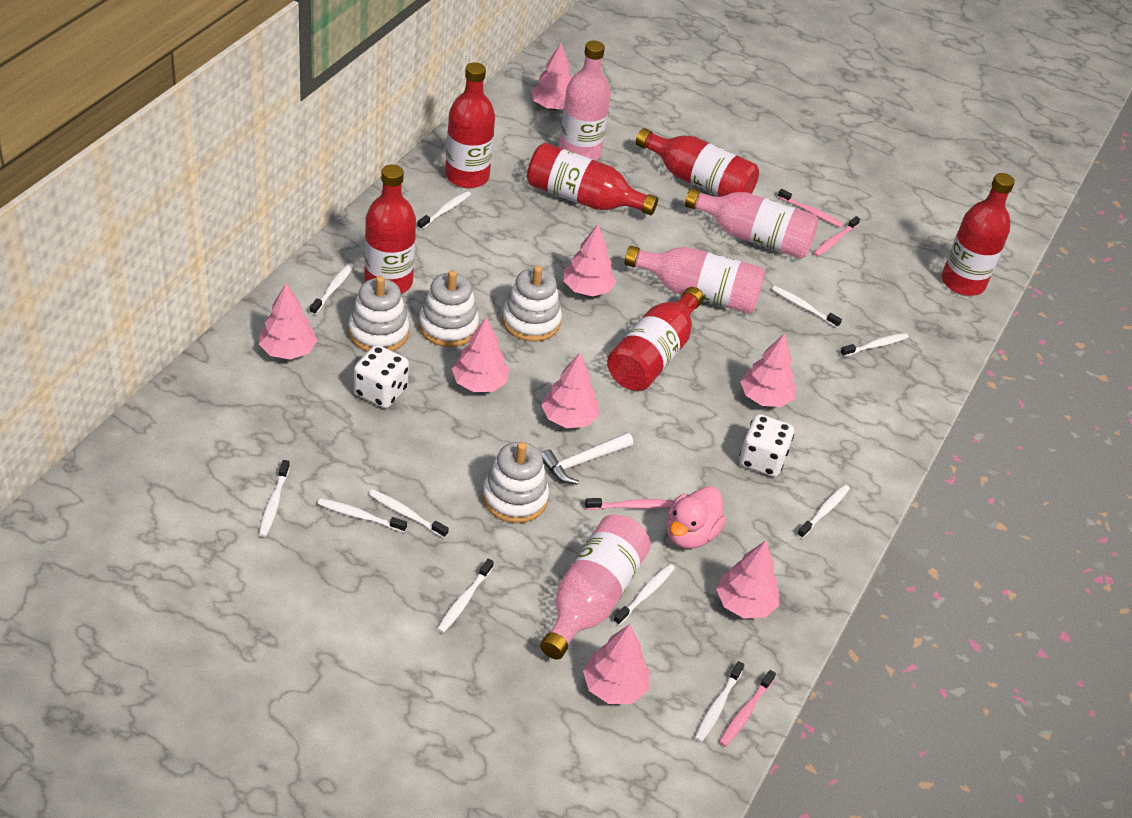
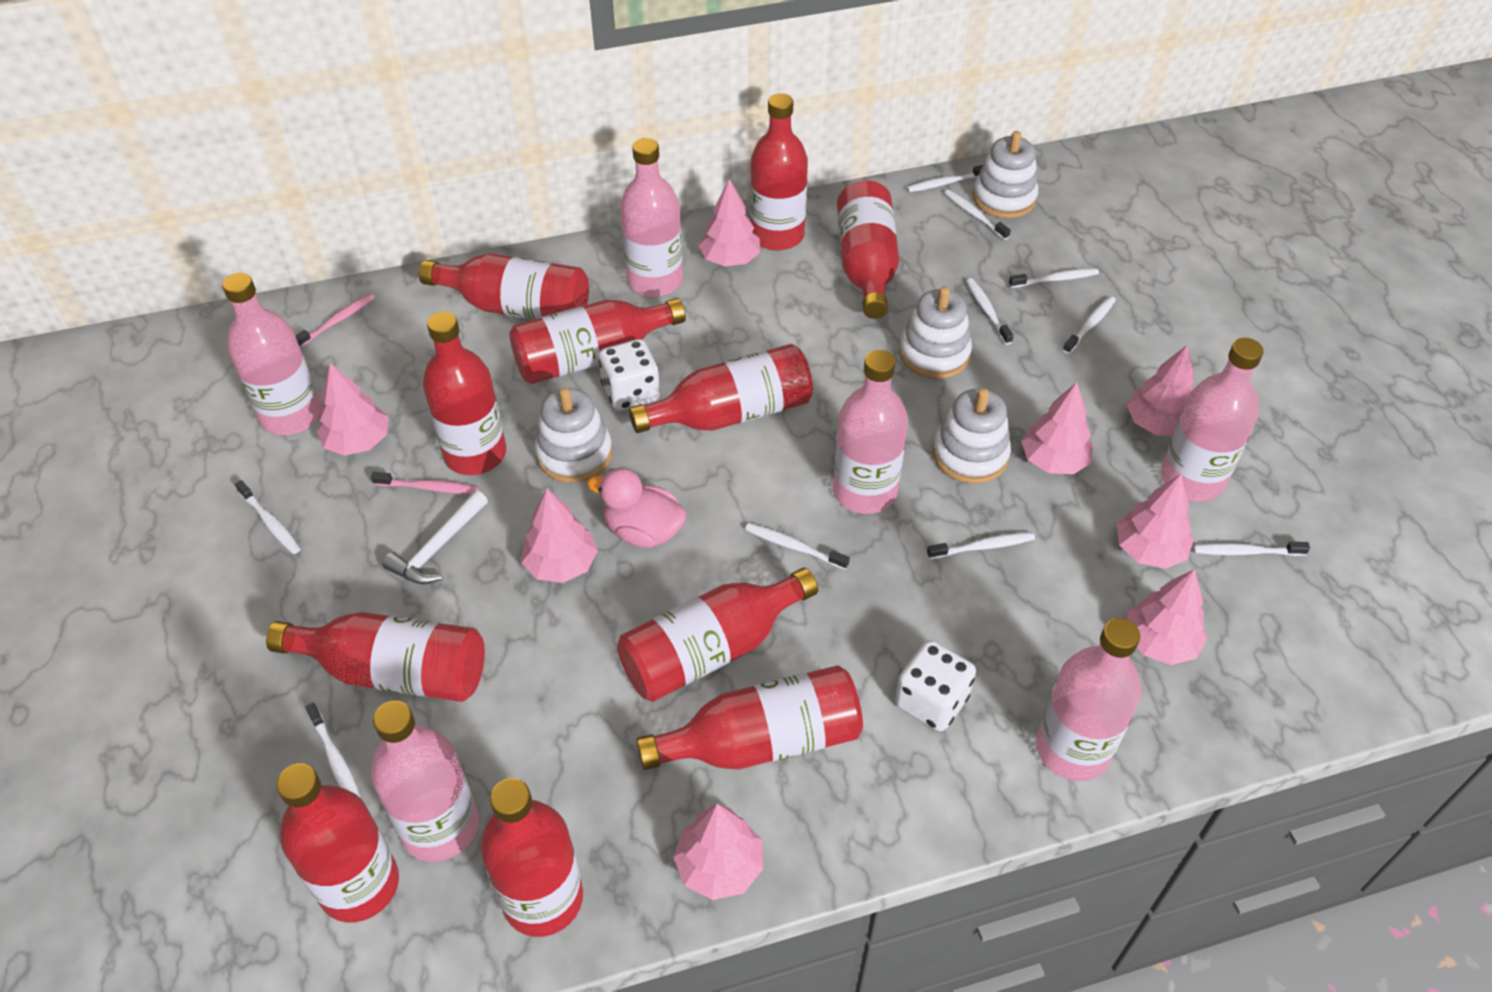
pink bottle: [540,515,651,659] [559,40,611,160] [624,246,765,313] [685,188,819,259] = 4 -> [222,273,322,435] [371,701,479,862] [620,138,683,297] [833,350,908,514] [1036,618,1141,781] [1161,338,1264,502] = 6
pink toothbrush: [585,498,674,510] [719,670,776,747] [778,189,844,228] [813,216,860,257] = 4 -> [295,294,375,348] [371,472,479,494] = 2
red bottle: [364,164,416,294] [445,62,495,188] [527,143,658,215] [607,287,704,391] [636,128,759,197] [942,173,1015,296] = 6 -> [266,612,485,702] [276,763,399,922] [419,253,589,320] [423,312,506,475] [480,778,583,937] [509,298,686,384] [617,568,818,702] [629,344,813,433] [636,665,863,770] [750,93,808,251] [837,181,899,319] = 11
white toothbrush: [259,460,290,537] [310,263,354,315] [318,498,407,532] [369,490,449,538] [417,191,471,230] [437,559,494,633] [613,564,675,625] [695,661,744,742] [772,286,842,328] [797,484,850,538] [840,333,909,357] = 11 -> [235,480,300,554] [305,703,361,798] [745,523,850,570] [907,165,983,192] [927,532,1035,559] [944,190,1011,240] [966,278,1014,345] [1009,268,1099,288] [1063,296,1116,354] [1193,542,1310,556] = 10

